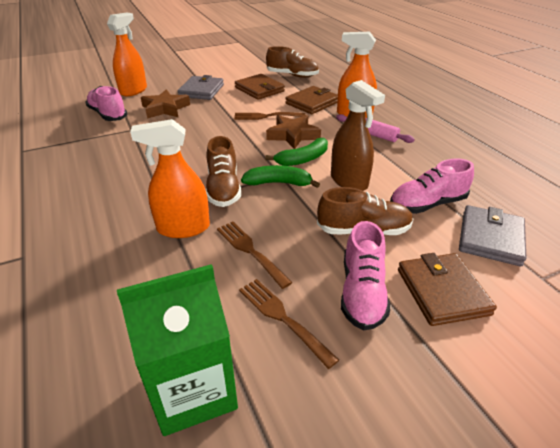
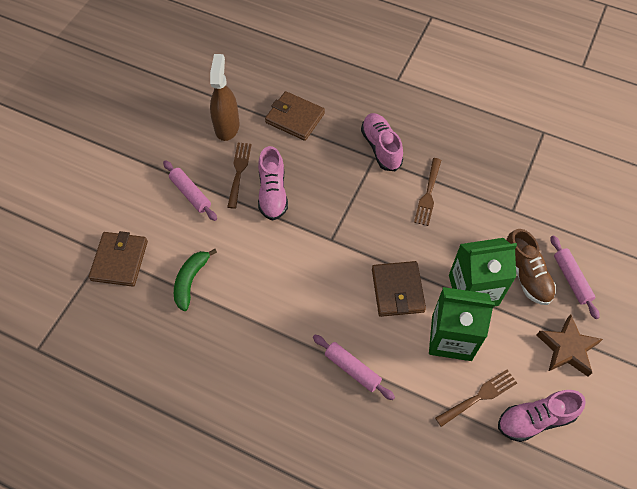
brown shoe: [205,136,241,207] [266,46,319,78] [317,187,413,235] = 3 -> [506,229,556,305] = 1
brown star: [141,89,190,119] [266,115,321,149] = 2 -> [537,314,603,377] = 1
green banana: [241,165,320,188] [265,138,328,166] = 2 -> [174,249,217,311] = 1
green carton: [117,264,238,436] = 1 -> [429,287,495,361] [449,238,517,307] = 2
grey wallet: [177,75,224,100] [459,205,526,266] = 2 -> none = 0
orange spray bottle: [107,13,147,96] [130,119,210,238] [337,32,377,118] = 3 -> none = 0
pink rolling pin: [336,114,415,143] = 1 -> [163,160,217,221] [313,335,395,400] [551,235,600,319] = 3

